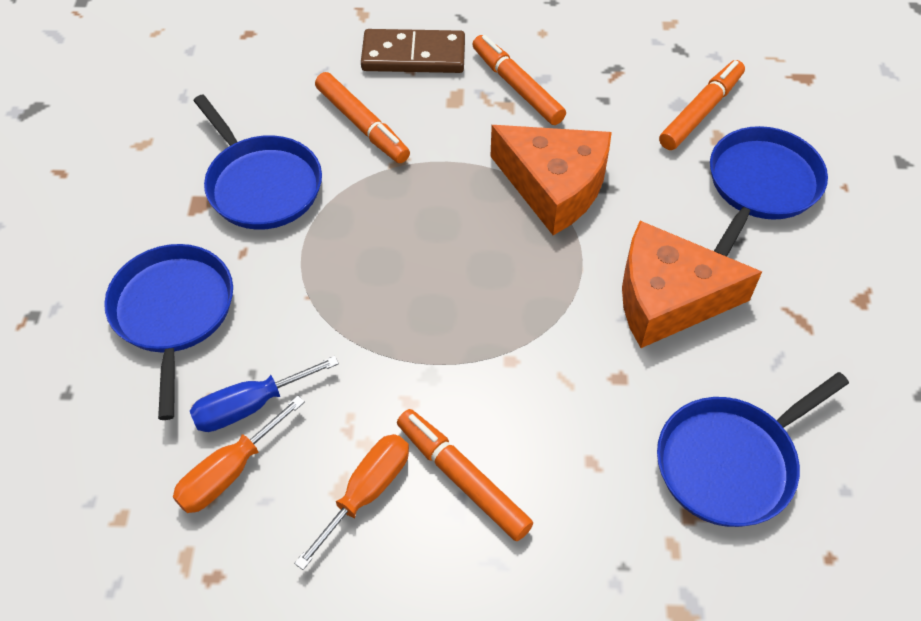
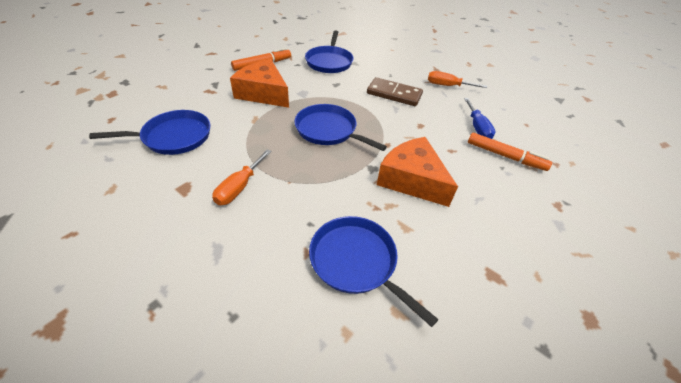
orange marker: [315,72,410,163] [397,409,533,541] [472,35,566,125] [659,60,745,150] = 4 -> [231,48,291,71] [468,132,552,171] = 2

